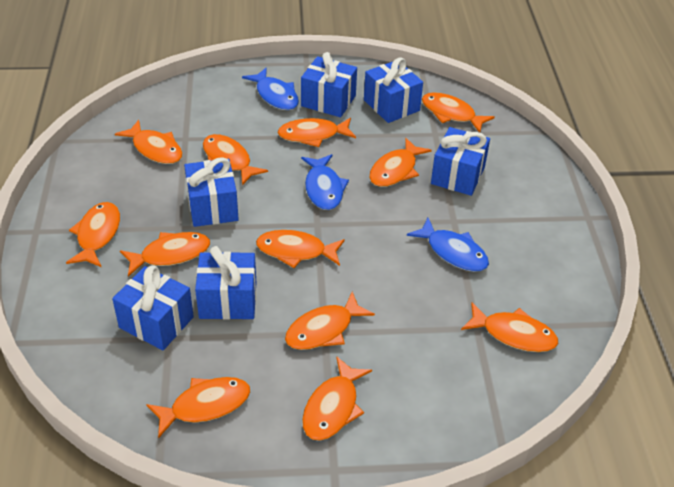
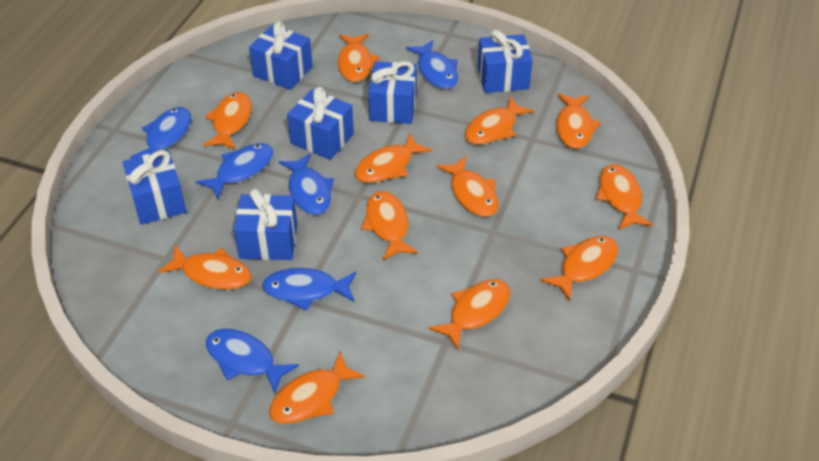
blue fish: [242,67,299,110] [301,154,349,210] [407,218,489,272] = 3 -> [130,107,191,158] [196,143,273,199] [206,329,299,393] [262,268,356,311] [279,153,334,215] [406,40,458,89] = 6

